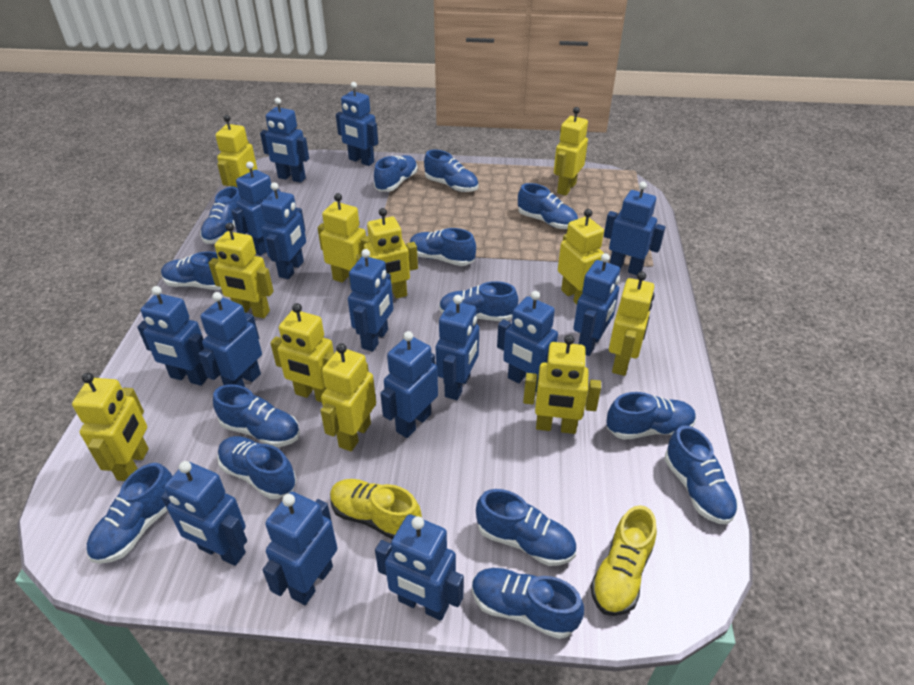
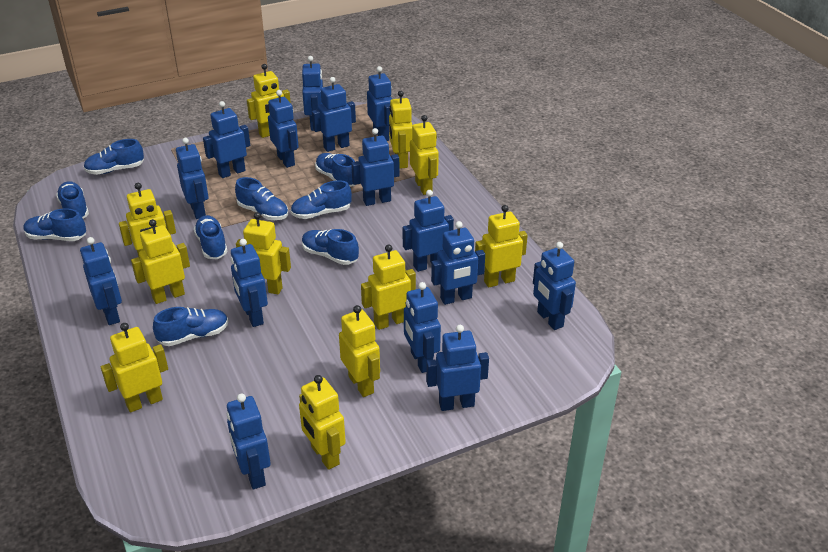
blue shoe: [87,463,172,564] [161,252,221,290] [200,187,242,244] [213,384,300,447] [217,436,296,499] [374,155,418,192] [410,228,476,266] [424,150,478,192] [439,281,518,321] [472,568,584,639] [476,489,576,566] [518,183,578,229] [607,392,696,440] [665,425,738,524] = 14 -> [24,208,86,241] [56,181,89,218] [84,139,144,175] [153,307,229,346] [194,215,228,259] [235,177,288,220] [290,180,352,219] [302,229,359,265] [315,153,355,187] = 9
yellow shoe: [330,479,422,539] [591,505,657,616] = 2 -> none = 0

